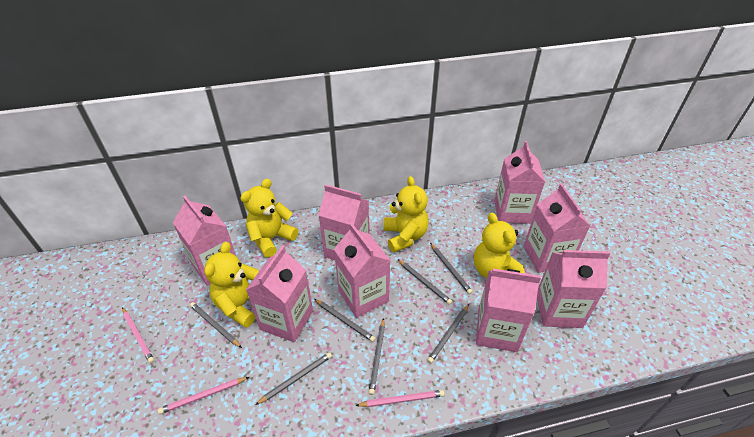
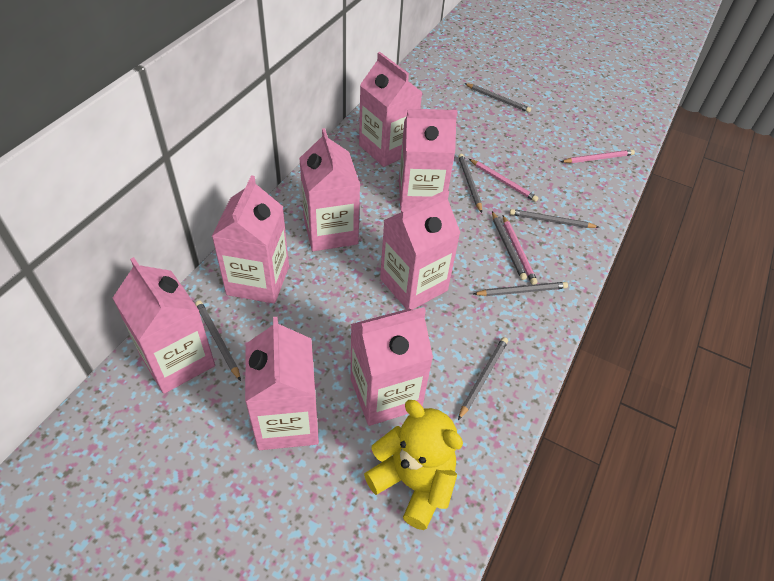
yellow teddy bear: [204,242,259,328] [240,179,298,258] [383,176,429,253] [474,213,525,278] = 4 -> [364,400,463,530] = 1

